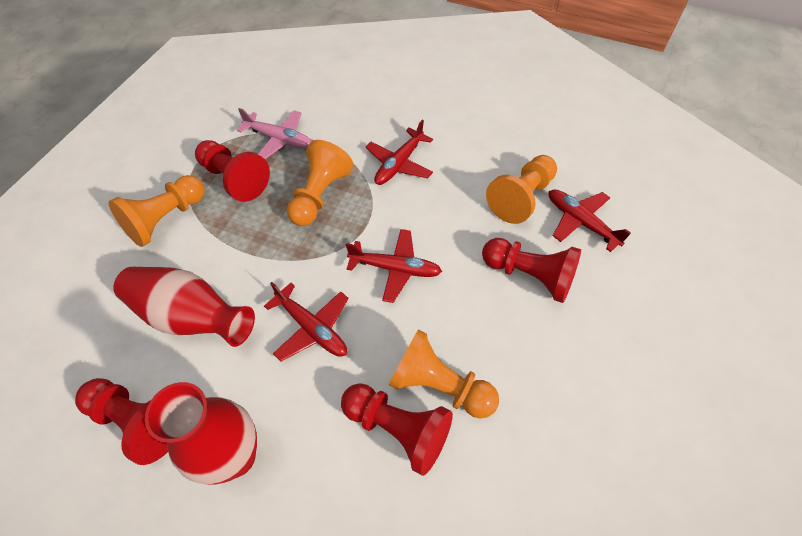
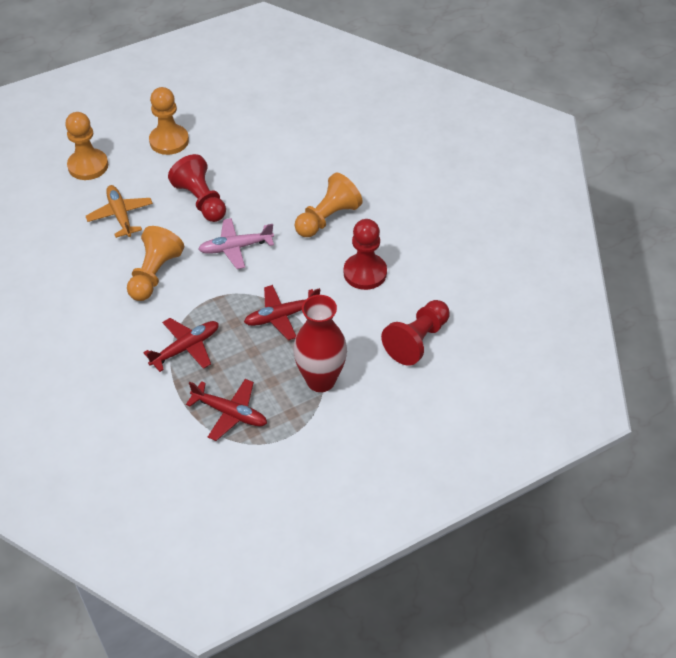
orange plane: none = 0 -> [86,185,153,238] = 1
red pawn: [75,378,168,465] [195,140,270,202] [341,383,453,476] [482,238,581,303] = 4 -> [168,154,226,222] [344,219,387,290] [381,300,450,366] = 3
red plane: [264,282,349,362] [346,229,442,303] [365,119,433,185] [549,190,631,252] = 4 -> [143,318,219,372] [186,379,267,441] [244,285,320,340] = 3
red vase: [113,267,255,347] [145,382,257,485] = 2 -> [293,295,347,392] = 1

